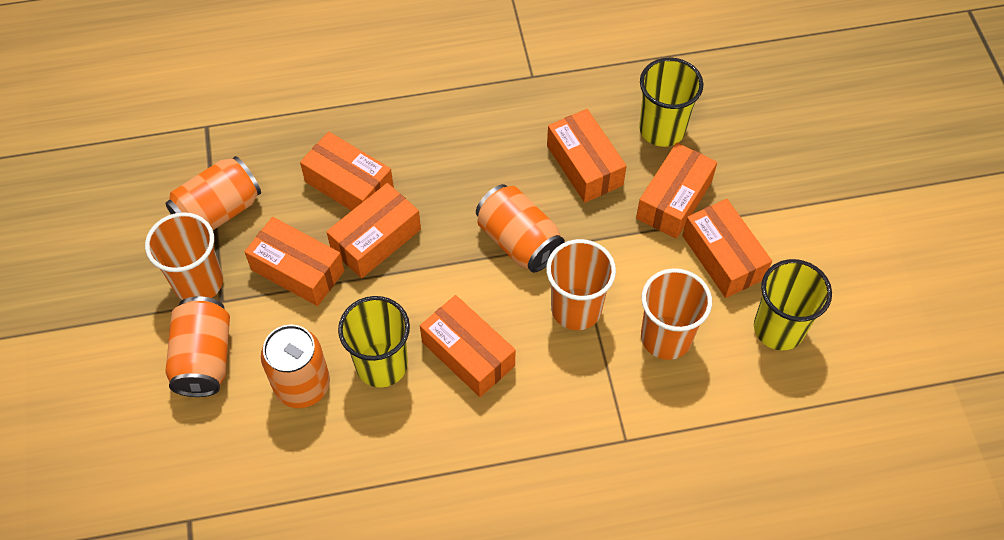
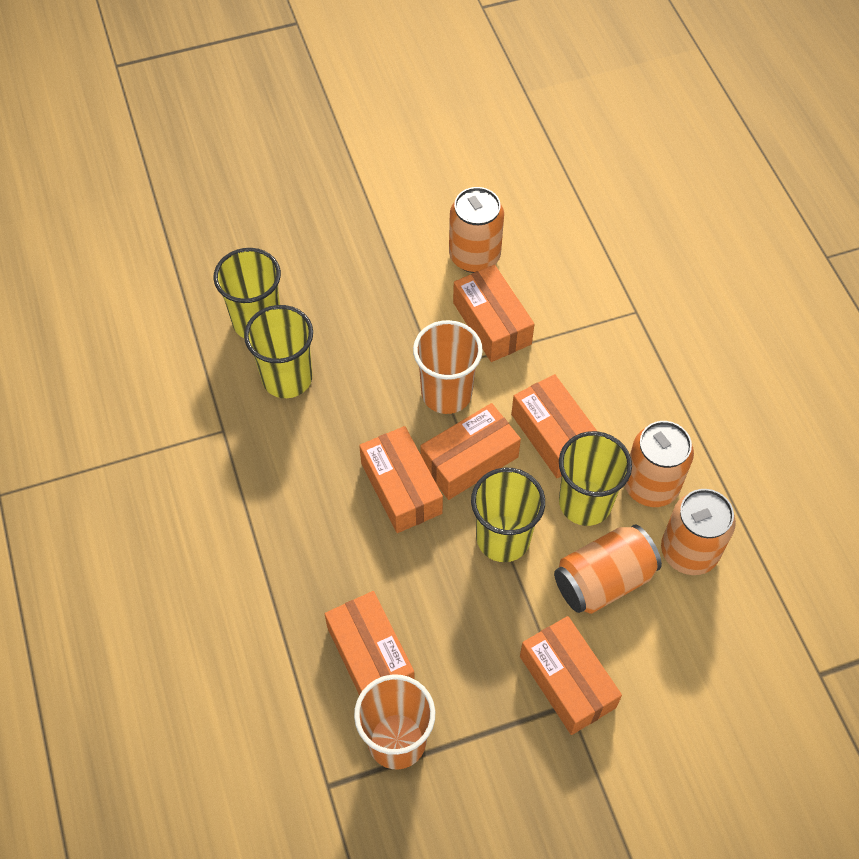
orange box: [244,217,344,306] [300,132,394,211] [326,183,421,278] [420,295,515,397] [547,109,627,203] [636,143,717,239] [682,199,772,298] = 7 -> [325,591,415,696] [359,426,443,533] [420,403,521,500] [453,265,534,362] [511,374,597,478] [520,616,622,735] = 6
orange cup: [145,212,223,300] [546,239,616,330] [641,268,712,360] = 3 -> [354,674,435,769] [413,320,483,414] = 2
yellow cup: [338,296,410,387] [639,57,703,147] [754,259,832,350] = 3 -> [214,248,281,338] [244,305,313,398] [471,468,545,562] [559,431,632,526] = 4

